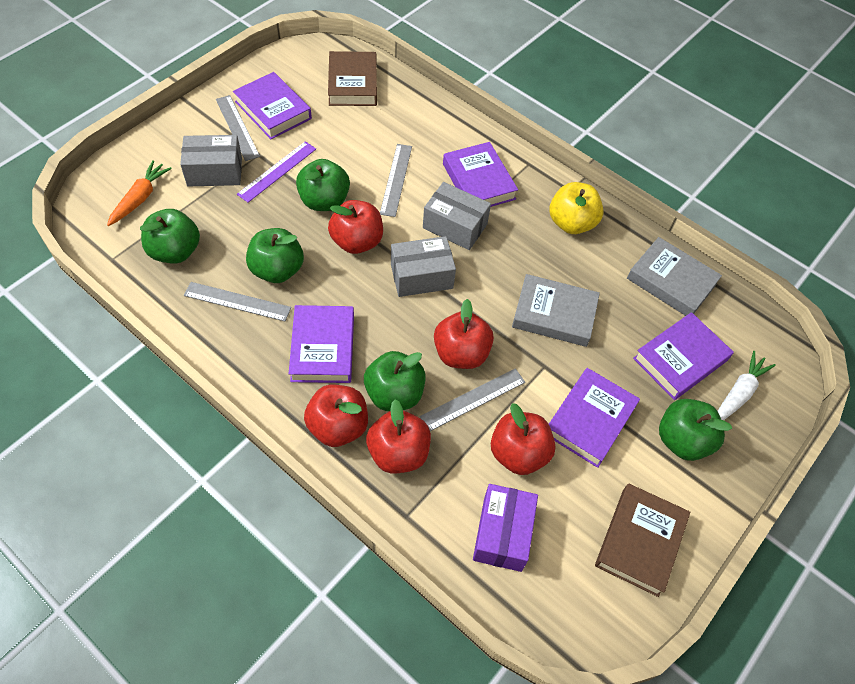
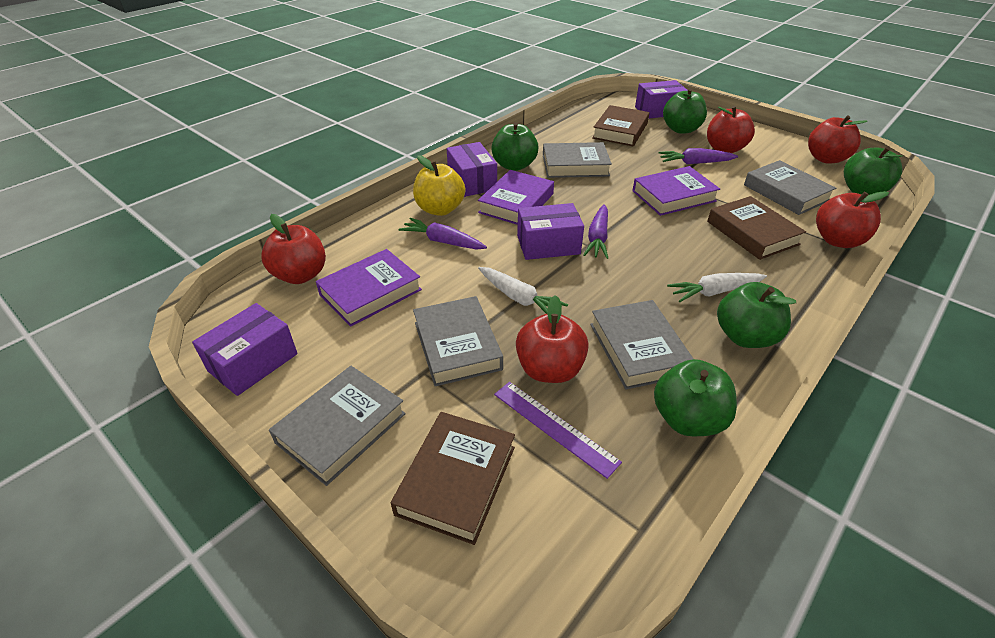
brown book: [328,51,377,106] [595,484,690,597] = 2 -> [391,412,515,545] [592,105,649,146] [707,196,806,260] = 3
grey book: [512,274,600,347] [627,237,722,316] = 2 -> [269,366,406,486] [413,296,503,386] [543,142,612,178] [590,300,693,389] [744,160,836,215] = 5
grey box: [180,135,242,186] [391,236,456,297] [423,182,491,250] = 3 -> none = 0
grey ruler: [184,282,291,321] [216,95,260,161] [380,144,412,217] [420,368,525,431] = 4 -> none = 0
orange carrot: [107,160,172,226] = 1 -> none = 0
purple book: [233,72,312,139] [289,305,354,383] [443,142,518,207] [549,368,640,468] [633,312,734,400] = 5 -> [316,249,422,327] [478,170,554,225] [632,166,720,216] = 3
purple box: [473,484,538,572] = 1 -> [192,303,298,396] [447,142,497,197] [517,203,584,260] [635,80,688,118] = 4
purple carrot: none = 0 -> [399,218,487,249] [583,204,608,259] [659,148,738,164] = 3
white carrot: [718,351,776,420] = 1 -> [478,267,568,314] [667,273,767,302] = 2

